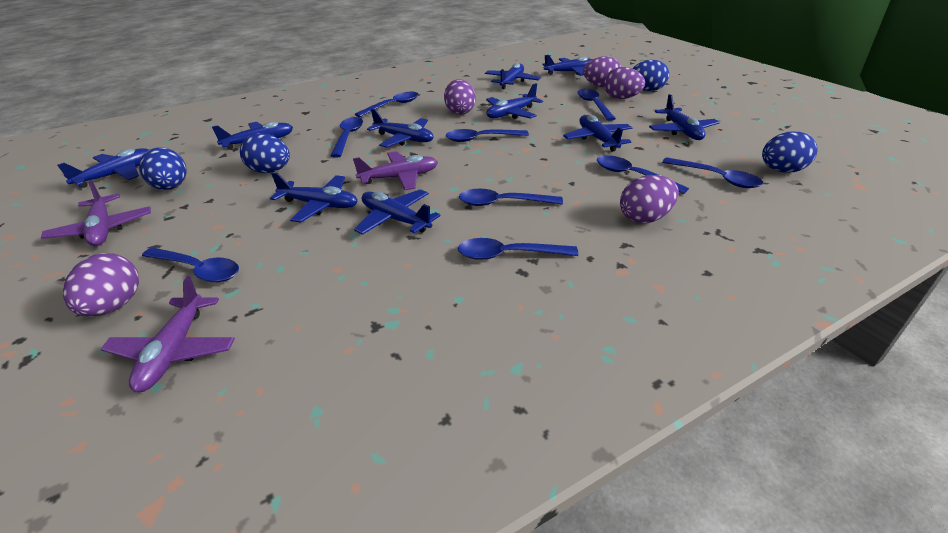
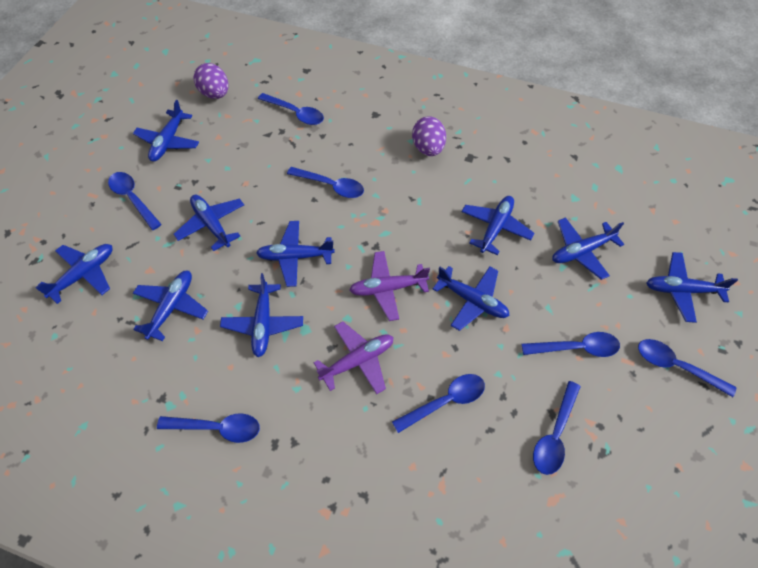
blue egg: [139,147,187,190] [240,133,290,173] [632,60,669,91] [762,131,817,173] = 4 -> none = 0
blue spoon: [142,247,239,282] [330,117,363,158] [355,91,418,117] [446,129,529,142] [458,238,578,260] [459,189,563,206] [578,89,616,121] [597,155,689,194] [662,157,763,188] = 9 -> [108,172,162,230] [157,414,260,443] [258,93,324,125] [287,167,364,198] [392,374,485,433] [522,332,620,357] [533,381,581,475] [638,339,736,397] = 8
purple egg: [63,253,139,317] [444,79,476,115] [583,56,621,87] [604,67,645,99] [620,175,679,223] = 5 -> [194,63,228,99] [412,116,446,156] = 2
purple plane: [41,180,151,246] [100,276,235,392] [353,151,438,190] = 3 -> [314,321,393,395] [349,251,430,321] = 2

